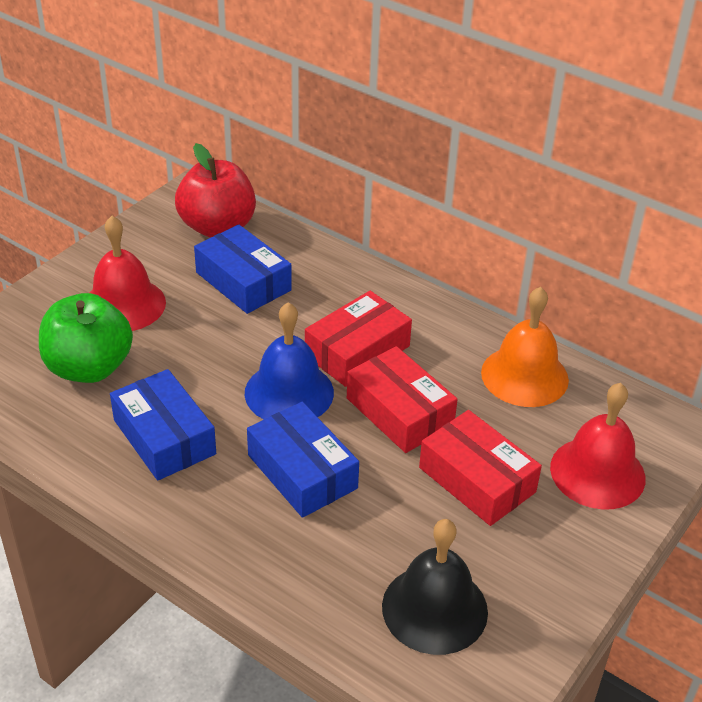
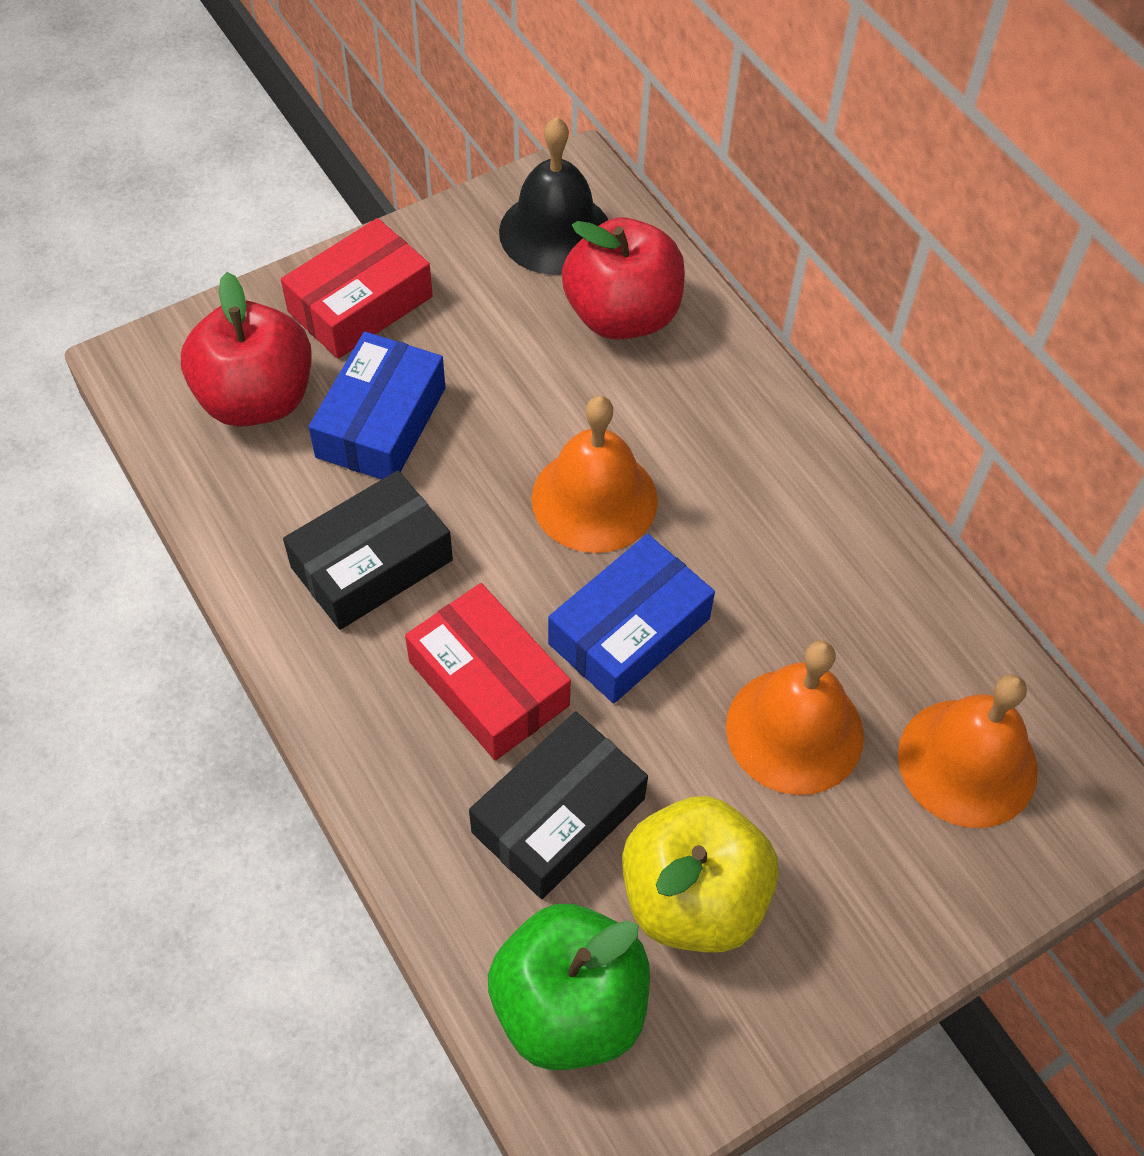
black box: none = 0 -> [283,470,453,630] [469,711,648,899] = 2
blue bell: [245,302,334,419] = 1 -> none = 0
blue box: [110,369,216,481] [194,225,292,314] [247,402,359,518] = 3 -> [309,332,446,480] [548,534,715,703] = 2
orange bell: [481,287,569,407] = 1 -> [532,396,658,553] [726,640,864,795] [898,674,1038,828] = 3
red apple: [175,143,256,238] = 1 -> [181,272,311,427] [562,217,685,340] = 2
red bell: [90,216,166,331] [550,383,645,509] = 2 -> none = 0
red box: [305,291,412,387] [347,346,458,453] [419,410,542,526] = 3 -> [281,218,433,359] [405,583,571,760] = 2
yellow apple: none = 0 -> [622,796,779,952] = 1

